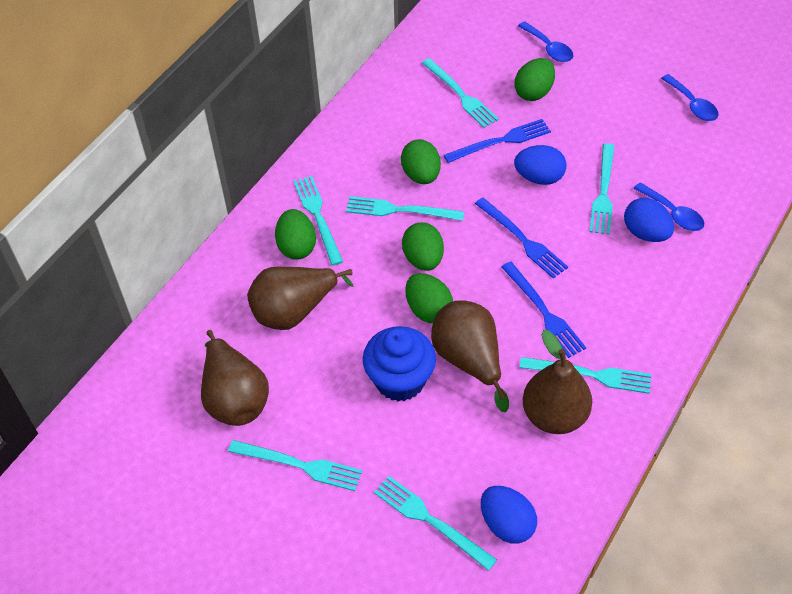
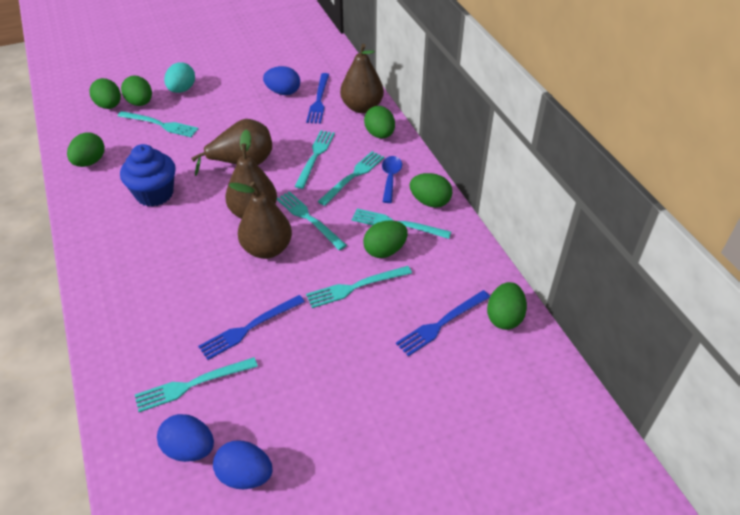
blue spoon: [518,21,573,62] [633,182,704,231] [661,74,719,121] = 3 -> [382,156,402,203] = 1
green egg: [275,209,316,260] [401,139,441,184] [402,222,444,271] [405,273,453,323] [514,58,555,101] = 5 -> [67,132,105,167] [89,78,121,109] [121,75,152,106] [363,220,408,258] [364,106,395,138] [409,173,452,208] [487,282,527,330] = 7
turquoise egg: none = 0 -> [164,62,195,93] = 1

